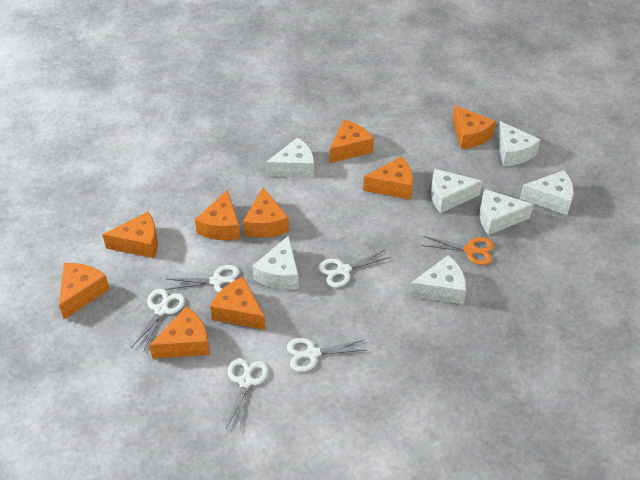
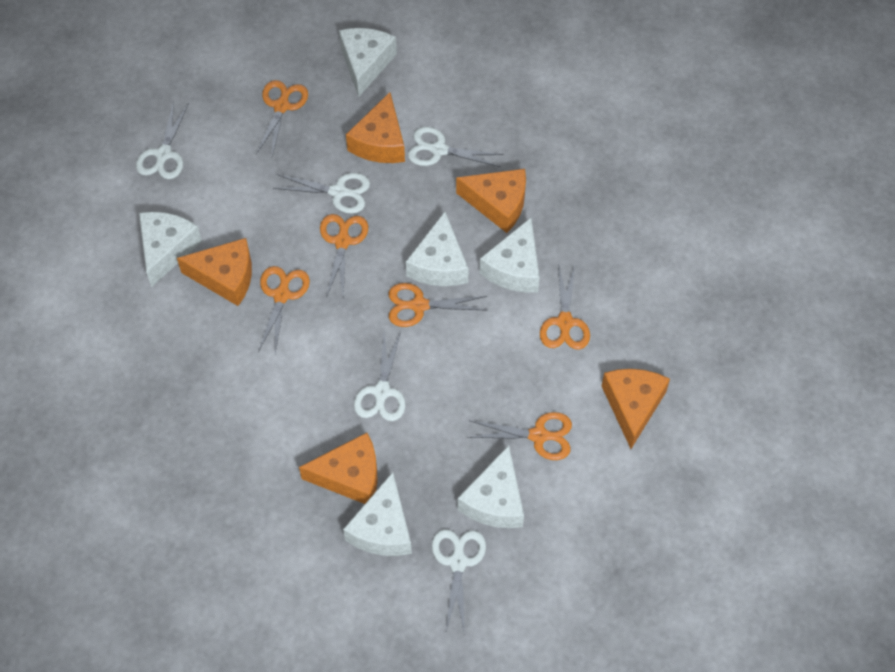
orange cheese: [59,263,110,319] [102,212,158,258] [149,306,210,359] [195,190,240,240] [210,277,266,330] [243,188,289,238] [330,120,374,163] [363,156,413,200] [452,105,496,149] = 9 -> [177,238,252,306] [299,433,378,504] [346,92,405,163] [456,169,526,233] [602,369,670,449] = 5
orange scissors: [421,236,494,265] = 1 -> [256,80,308,156] [258,266,310,354] [320,214,368,297] [389,283,488,327] [467,412,572,460] [540,263,590,350] = 6
white cheese: [253,235,299,290] [266,138,314,178] [409,255,466,304] [431,169,482,213] [480,189,533,235] [496,121,541,166] [520,170,574,215] = 7 -> [139,212,202,287] [339,28,397,97] [343,472,412,556] [406,212,469,286] [457,445,524,528] [479,218,540,293] = 6

